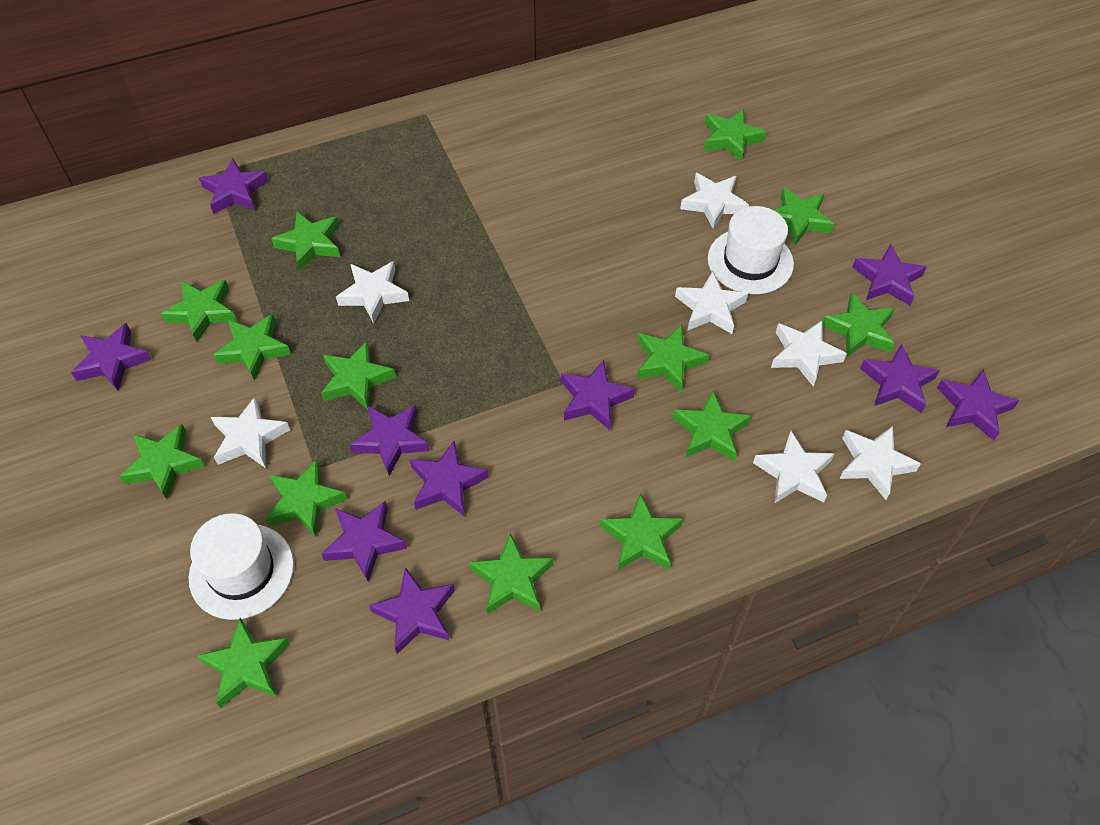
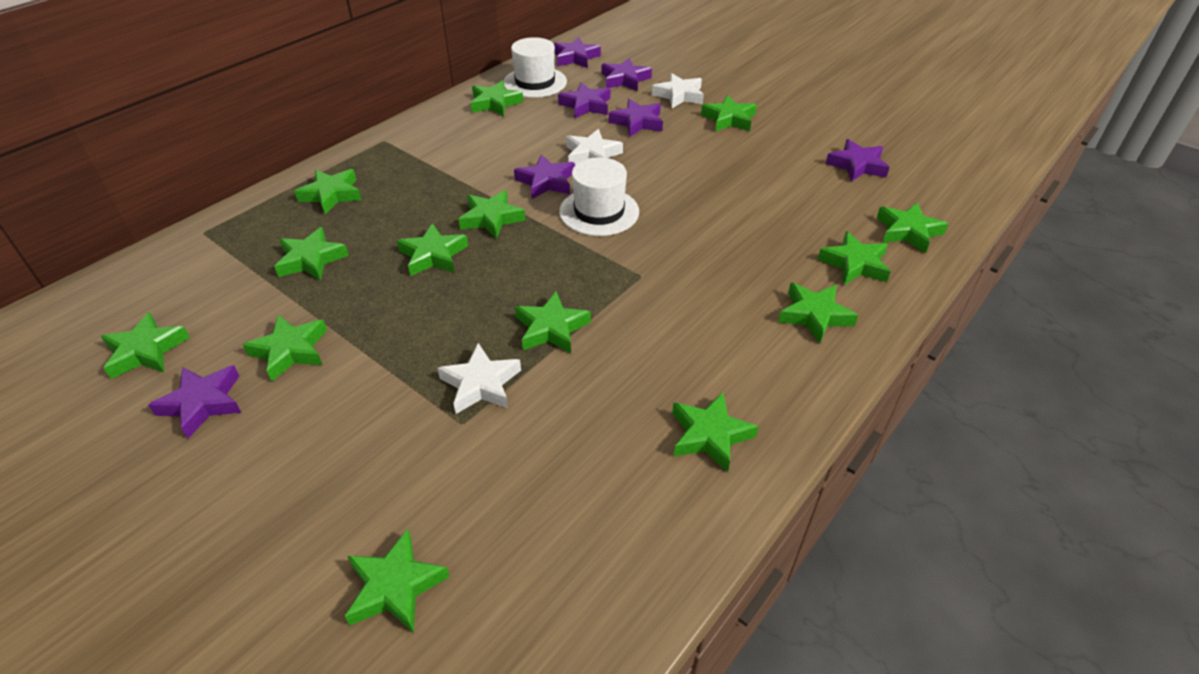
purple star: [71,323,152,391] [199,159,268,214] [322,501,407,581] [349,405,430,476] [369,567,455,654] [410,441,489,516] [561,360,635,430] [852,244,927,306] [860,344,940,413] [937,369,1019,440] = 10 -> [148,365,242,439] [514,154,575,199] [553,37,601,68] [558,83,610,118] [602,58,652,91] [609,99,663,137] [826,139,890,182] = 7
white star: [211,397,290,468] [336,261,409,324] [675,271,748,334] [680,173,749,229] [753,431,834,504] [771,320,847,387] [839,426,921,500] = 7 -> [437,343,521,414] [566,129,623,165] [652,73,704,108] = 3

